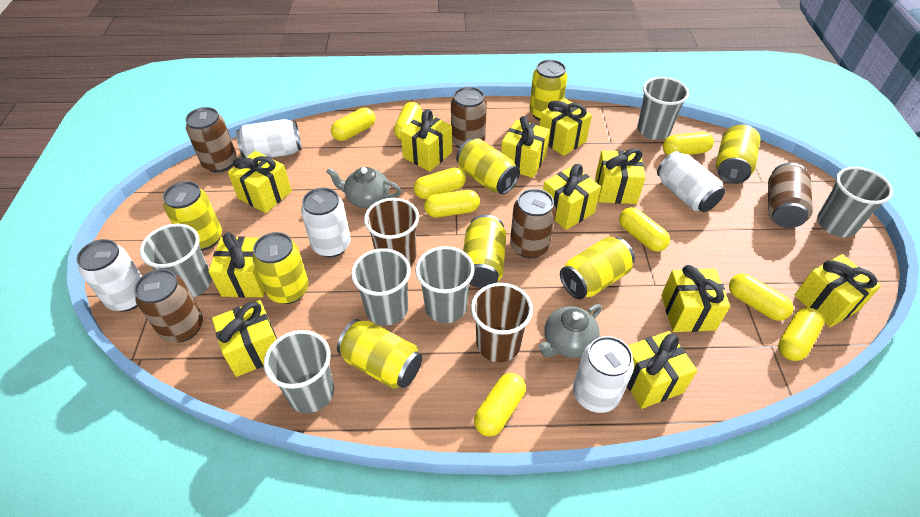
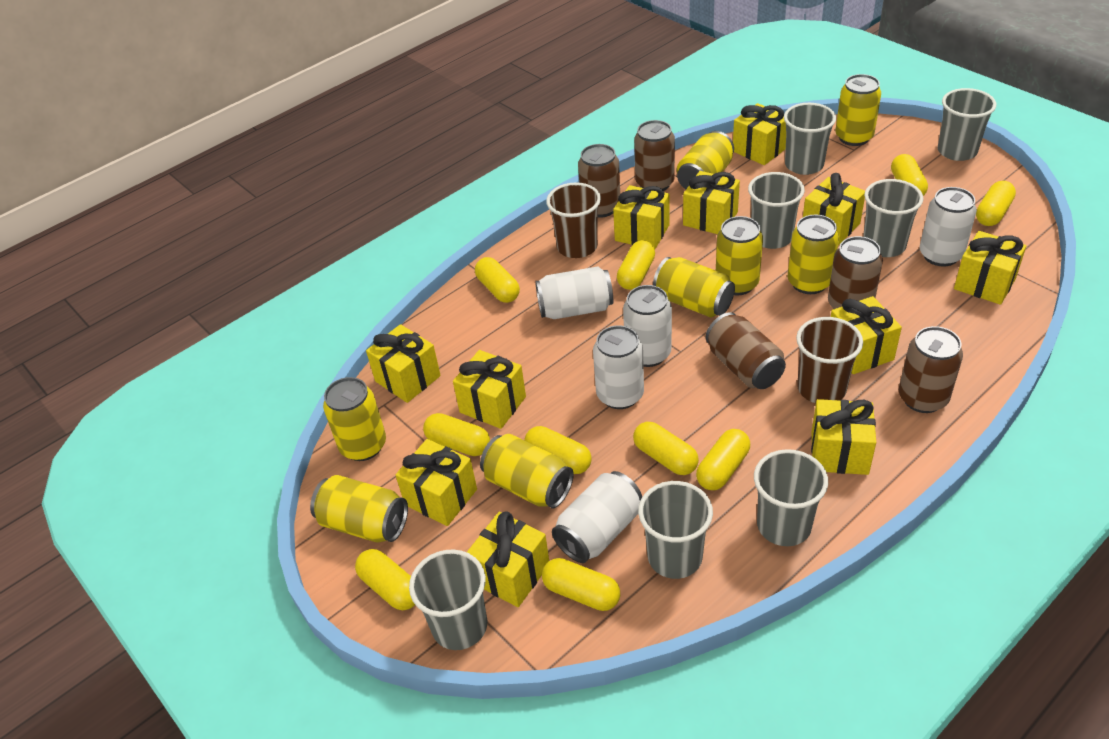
grey cup: [140,224,212,297] [264,330,334,413] [351,248,411,325] [415,246,475,323] [637,77,689,140] [817,167,893,237] = 6 -> [409,549,487,650] [638,481,713,579] [748,172,805,249] [754,449,828,546] [784,103,836,175] [863,179,923,257] [938,88,996,161] = 7
grey teapot: [326,167,401,208] [539,304,602,358] = 2 -> none = 0
yellow capsule: [331,108,375,141] [394,102,422,140] [414,167,466,199] [424,190,480,217] [474,373,526,437] [619,207,670,252] [663,132,714,155] [729,274,793,321] [778,307,824,361] = 9 -> [355,549,415,610] [423,413,490,456] [475,257,520,303] [524,426,592,474] [542,558,620,611] [617,240,655,290] [633,422,699,475] [696,429,750,490] [891,154,928,196] [976,181,1016,226] = 10

